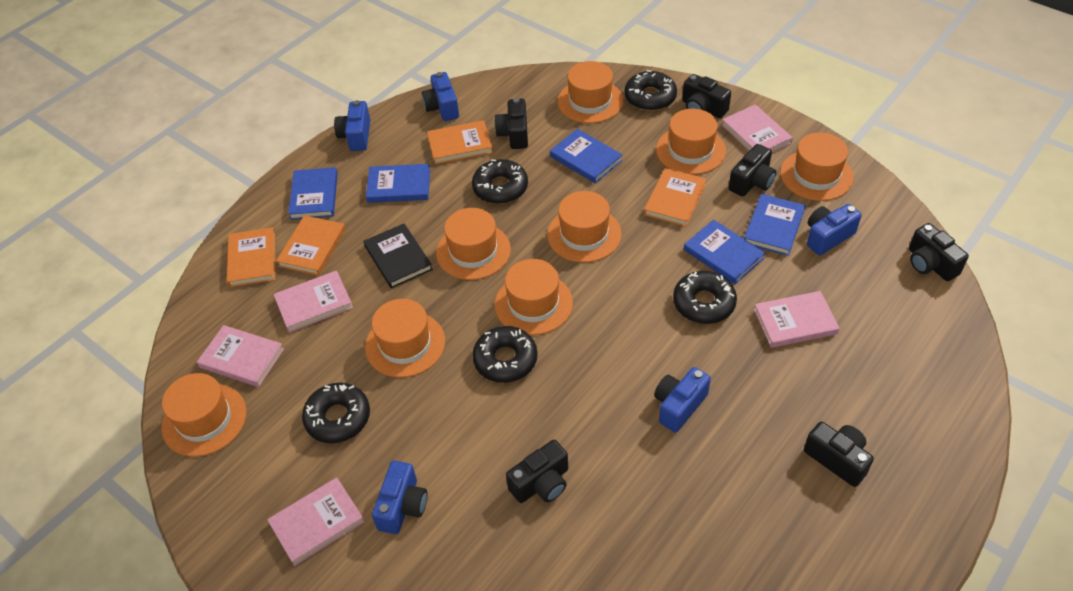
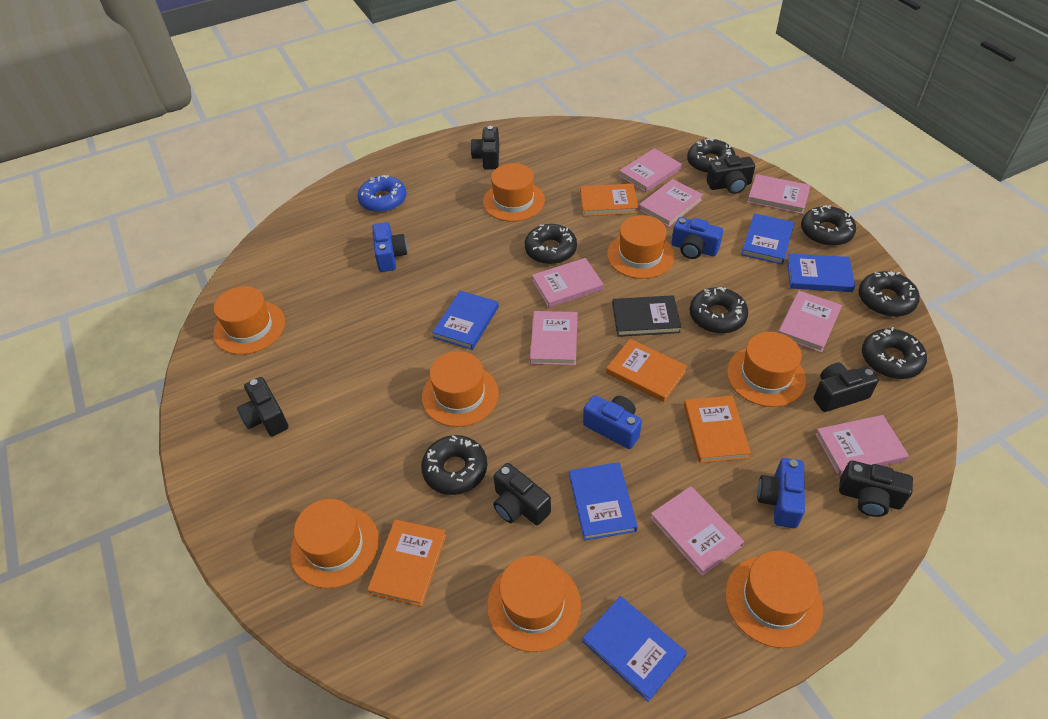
black donut: [302,383,370,443] [472,159,528,204] [472,326,538,383] [624,70,677,111] [673,271,737,324] = 5 -> [421,435,487,495] [525,224,577,264] [687,138,736,174] [690,287,748,334] [801,205,856,246] [858,271,920,317] [862,327,927,379] = 7
blue camera: [334,100,370,151] [372,461,427,534] [422,72,459,121] [654,367,711,433] [807,204,862,255] = 5 -> [372,222,407,272] [583,395,642,449] [671,217,723,259] [757,458,805,528] = 4
blue donut: none = 0 -> [357,175,407,213] = 1
pink book: [197,325,284,387] [267,477,365,566] [273,270,353,333] [722,104,793,153] [754,291,840,348] = 5 -> [530,311,578,365] [532,258,604,308] [619,148,682,193] [638,179,703,227] [650,486,744,576] [747,174,811,214] [778,291,842,353] [815,415,909,476] = 8

